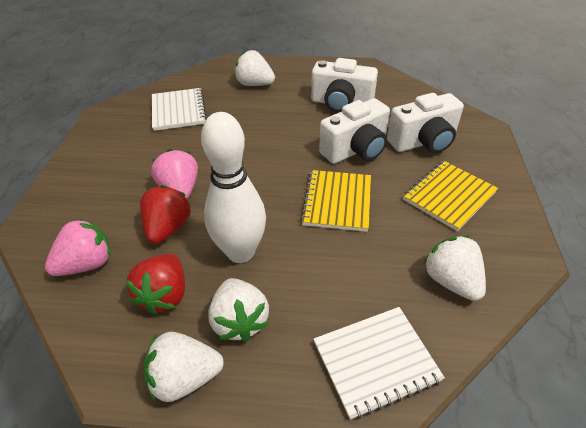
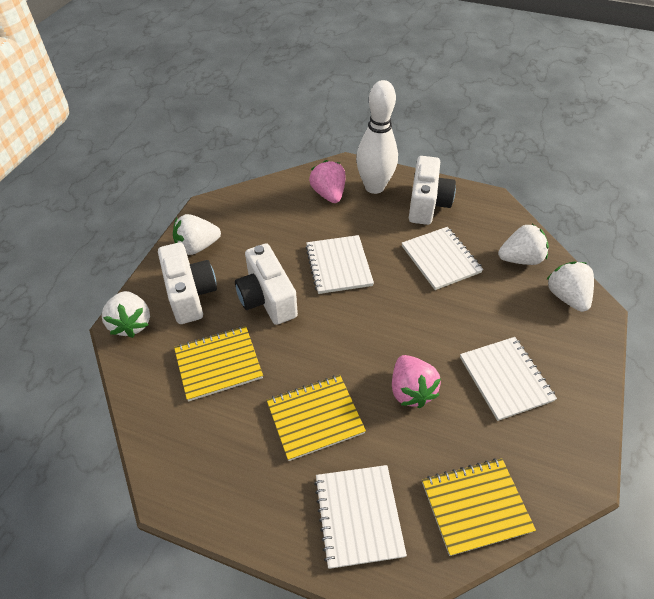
red strawberry: [125,254,185,315] [140,185,192,244] = 2 -> none = 0
white notebook: [152,88,207,131] [314,307,445,420] = 2 -> [305,235,374,294] [314,465,407,569] [402,227,483,290] [460,337,557,421] = 4
yellow notebook: [300,170,371,232] [403,160,498,231] = 2 -> [174,326,263,402] [267,375,366,461] [422,458,536,556] = 3

